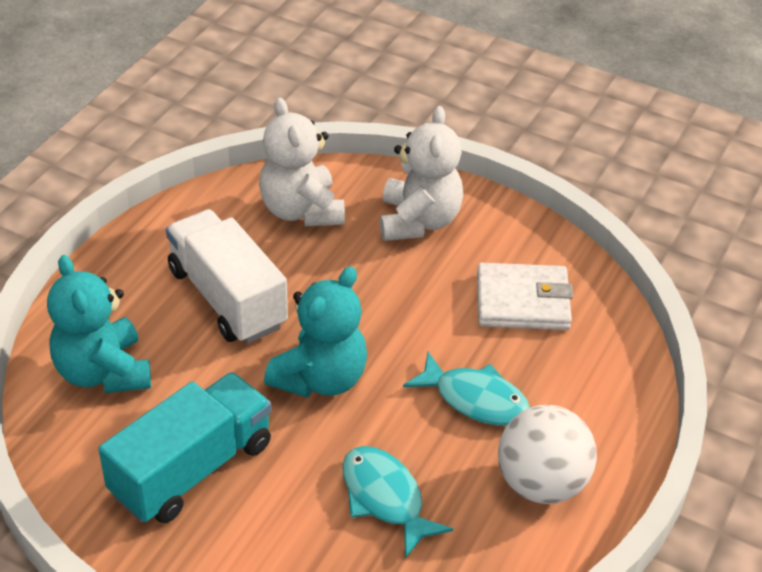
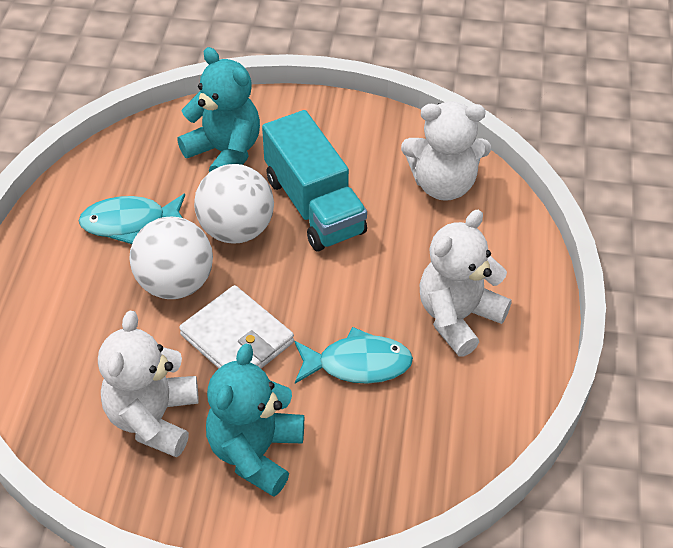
white ball: [498,405,597,504] = 1 -> [129,217,213,299] [194,164,274,243] = 2
white teddy bear: [259,98,345,226] [380,106,463,241] = 2 -> [98,310,199,458] [401,101,491,201] [420,210,512,357] = 3
white truck: [166,209,288,344] = 1 -> none = 0

